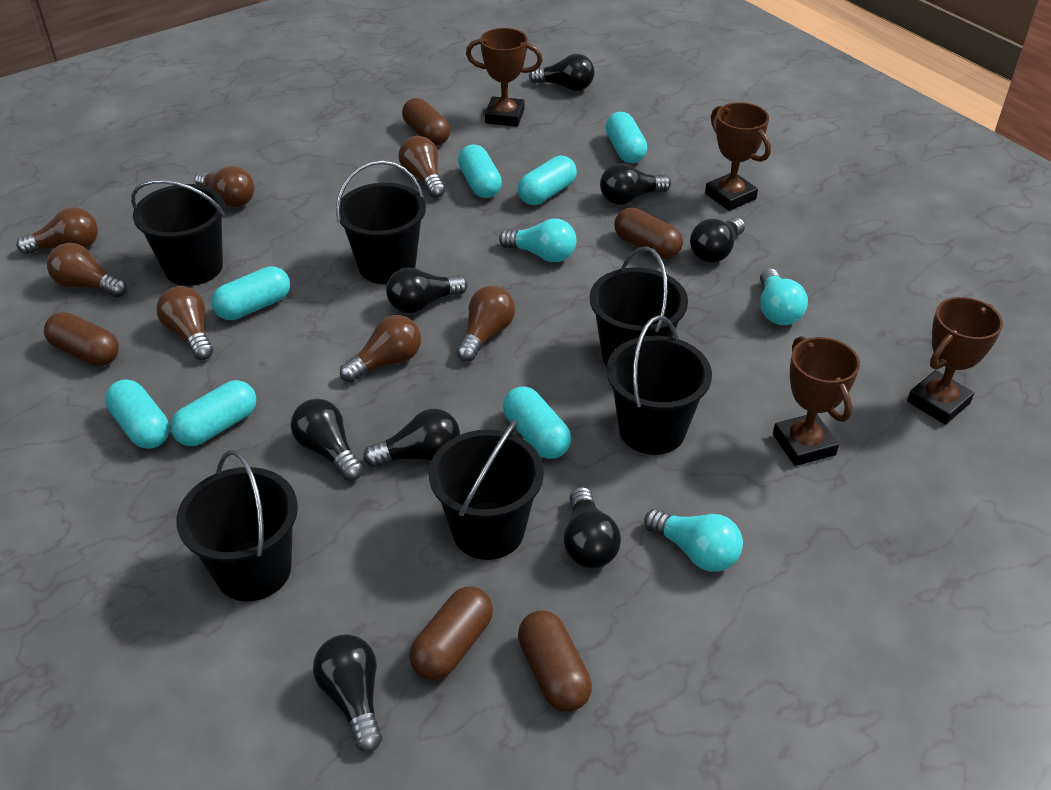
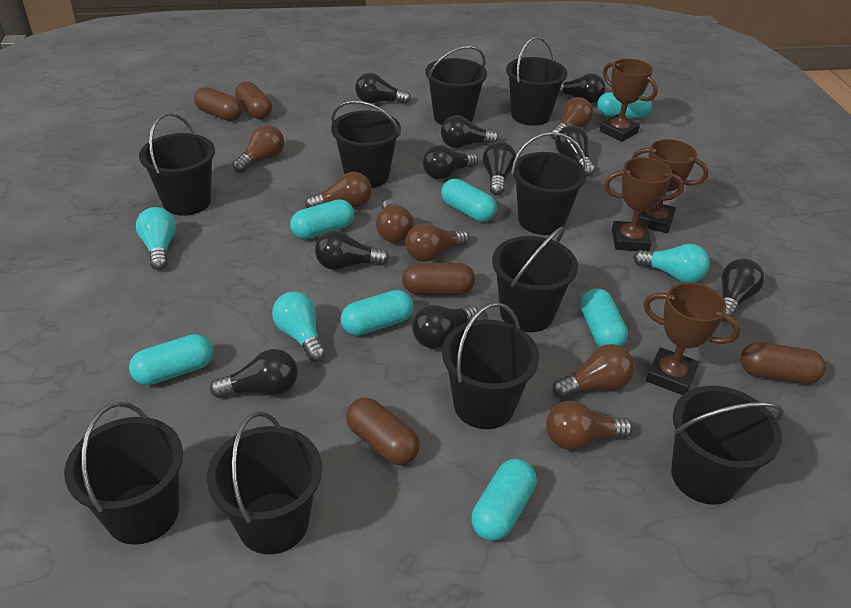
black bucket: [131,180,225,286] [176,450,298,601] [336,160,426,284] [429,419,544,560] [590,247,688,367] [606,315,712,455] = 6 -> [64,402,183,545] [139,113,215,216] [207,411,322,554] [331,100,401,188] [425,46,487,125] [442,302,539,429] [492,226,578,332] [506,36,568,126] [511,132,587,235] [671,386,784,505] = 10
black light bulb: [291,399,363,481] [313,634,382,752] [363,409,460,467] [386,267,468,314] [529,54,595,91] [564,487,621,568] [600,163,671,205] [690,217,745,263] = 8 -> [210,349,298,398] [315,231,389,270] [355,73,411,104] [412,305,479,349] [423,145,478,179] [441,115,499,148] [483,142,516,195] [555,125,595,176] [559,73,605,104] [721,258,764,321] = 10

